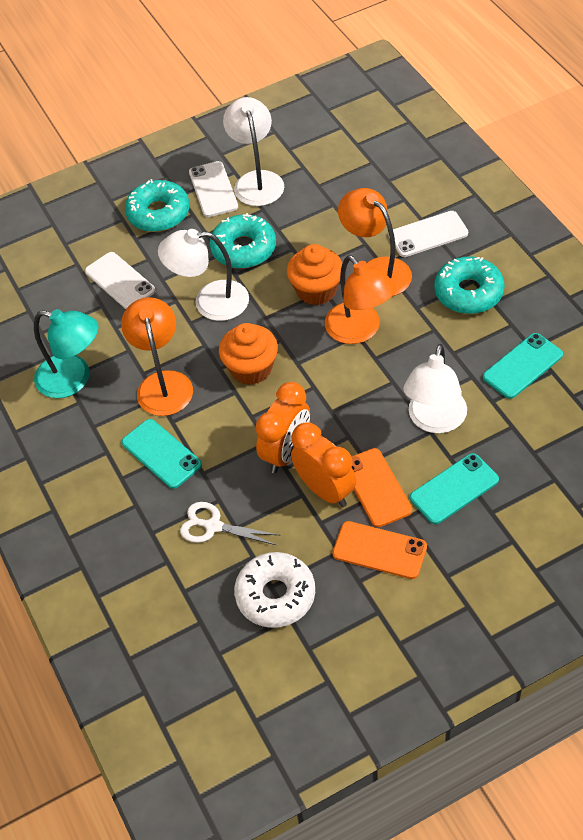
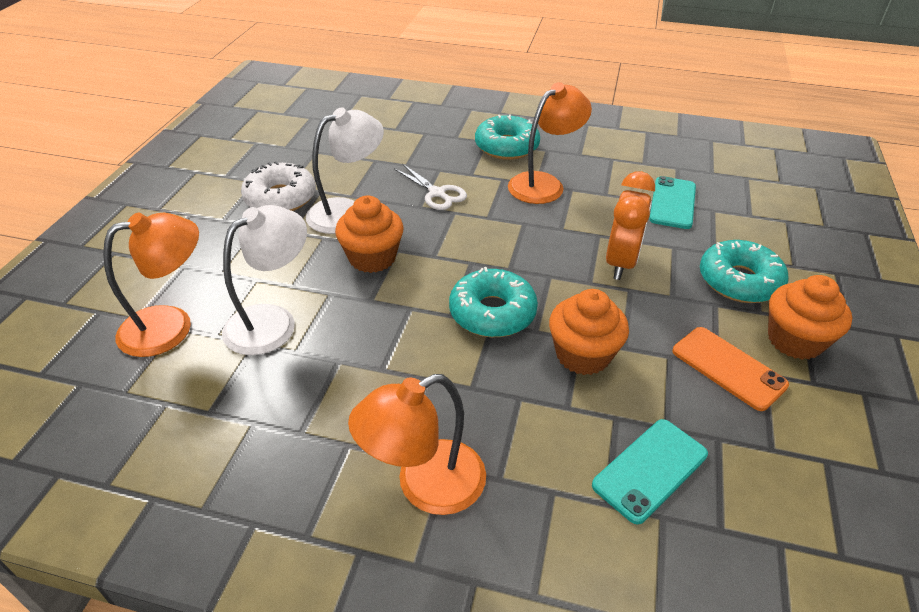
orange clock: [255,382,310,473] [291,422,356,507] = 2 -> [606,171,655,280] = 1
orange cupcake: [219,323,278,385] [287,244,342,305] = 2 -> [335,196,404,273] [549,289,629,375] [768,275,852,360] = 3
orange phone: [333,521,427,579] [351,448,412,527] = 2 -> [672,327,789,411] = 1
turquoise lamp: [34,309,98,398] = 1 -> none = 0
turquoise phone: [122,419,202,489] [410,453,499,524] [483,333,563,399] = 3 -> [592,419,708,524] [649,176,696,229] = 2
white lamp: [158,229,249,321] [223,97,284,206] [403,344,467,433] = 3 -> [222,205,307,355] [306,107,384,234] = 2
white phone: [85,252,155,309] [189,161,238,217] [388,211,468,257] = 3 -> none = 0

